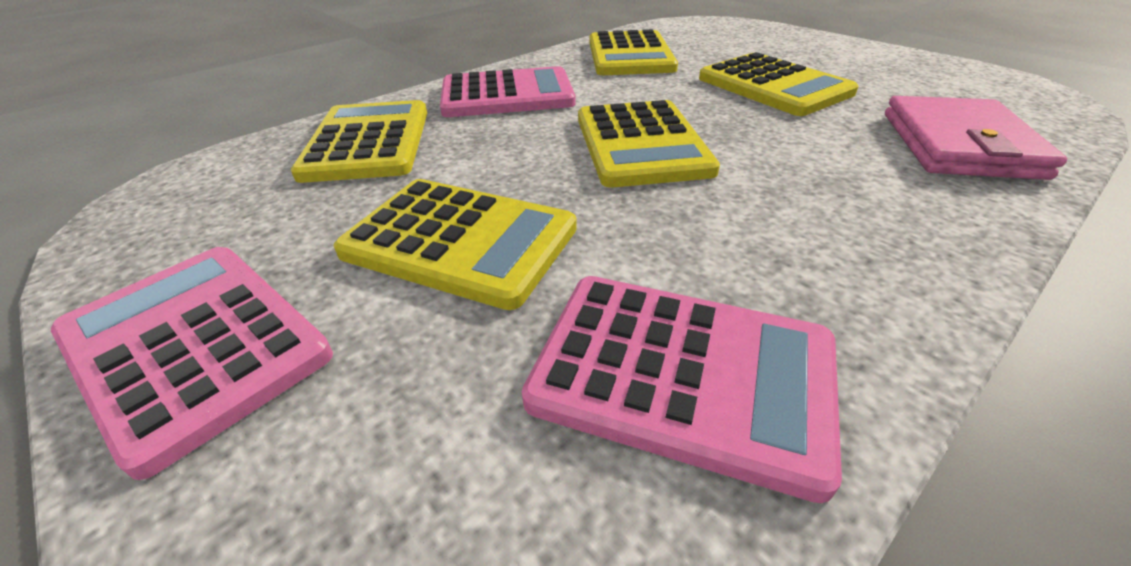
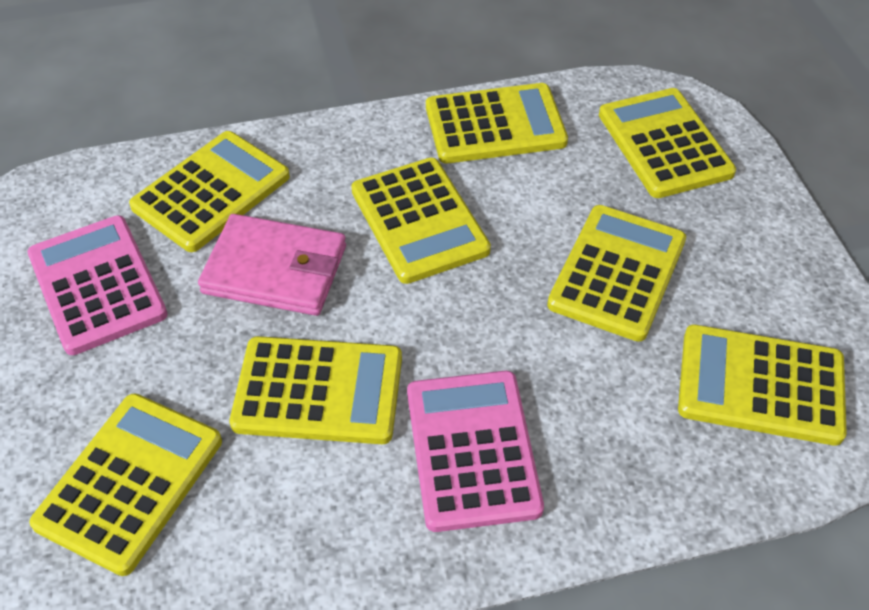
pink calculator: [51,247,333,480] [440,66,576,117] [522,276,842,503] = 3 -> [28,215,168,355] [407,371,544,532] = 2
yellow calculator: [291,100,427,183] [333,179,577,310] [578,100,720,187] [589,29,678,75] [699,52,859,116] = 5 -> [29,393,222,576] [129,131,290,252] [230,336,402,444] [351,158,491,284] [426,83,568,163] [547,205,686,342] [599,88,736,198] [678,325,847,446] = 8

